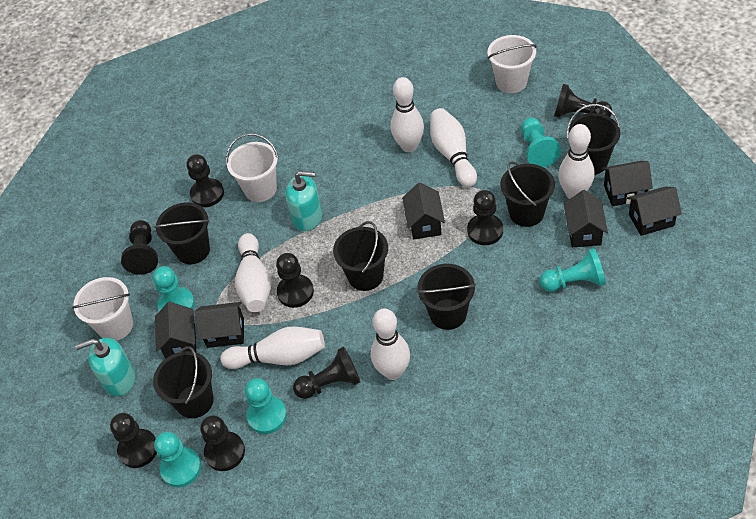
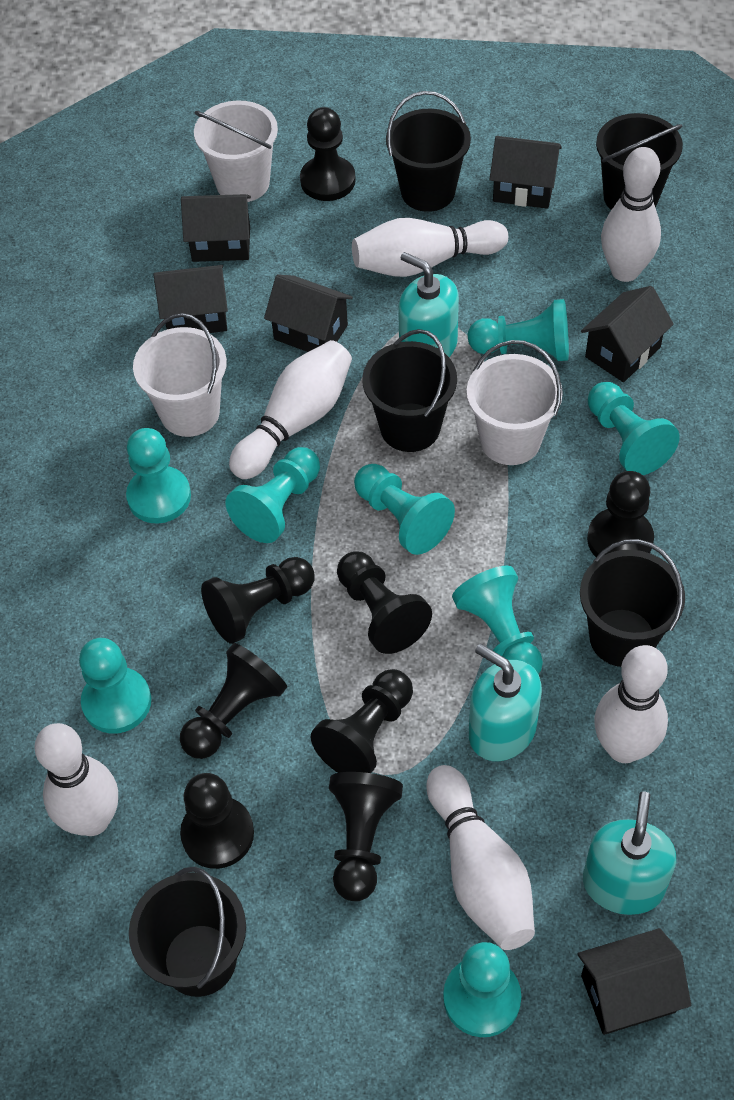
black bucket: [153,346,214,418] [154,202,210,264] [333,221,388,291] [416,264,476,330] [500,161,555,227] [567,104,620,175] = 6 -> [129,867,246,997] [362,329,457,452] [386,91,471,212] [580,539,685,667] [596,113,683,210] = 5
turquoise pawn: [153,266,195,311] [154,432,201,487] [245,378,287,434] [521,118,561,168] [540,248,606,292] = 5 -> [79,638,151,734] [126,428,191,524] [226,447,320,543] [354,464,455,555] [443,942,521,1037] [452,566,543,674] [468,299,569,361] [588,382,680,475] = 8
turquoise soap dispenser: [75,338,135,396] [286,171,322,231] = 2 -> [398,252,459,357] [469,644,542,761] [583,792,676,915] = 3

